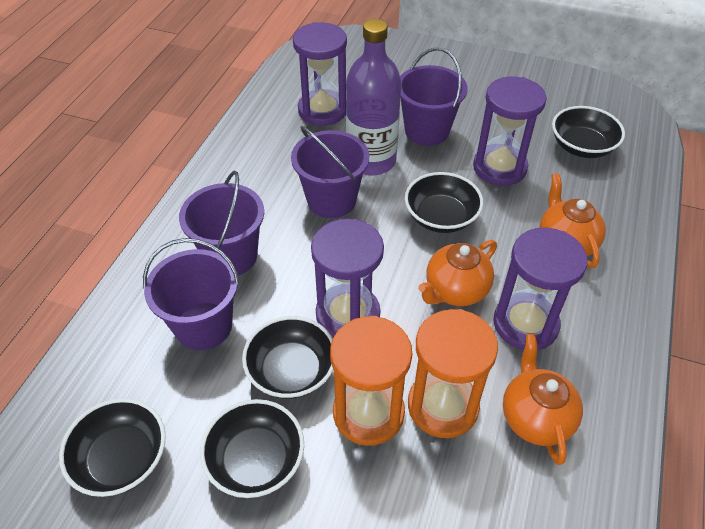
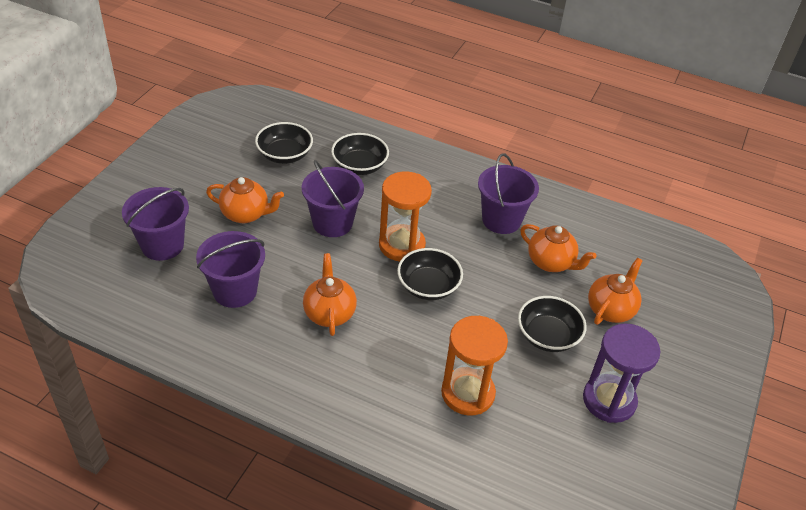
black bowl: [59,398,166,497] [200,399,304,498] [242,316,333,399] [405,172,483,233] [552,106,625,158] = 5 -> [255,122,313,164] [331,133,389,175] [397,248,463,300] [518,296,587,352] = 4
orange teapot: [418,240,497,306] [503,333,583,465] [539,173,606,268] = 3 -> [206,177,284,223] [303,253,357,336] [520,224,596,272] [588,258,643,325] = 4
purple bottle: [346,19,401,176] = 1 -> none = 0
purple hourglass: [293,22,347,126] [311,219,384,338] [473,76,547,186] [493,228,587,350] = 4 -> [583,323,660,423] = 1

